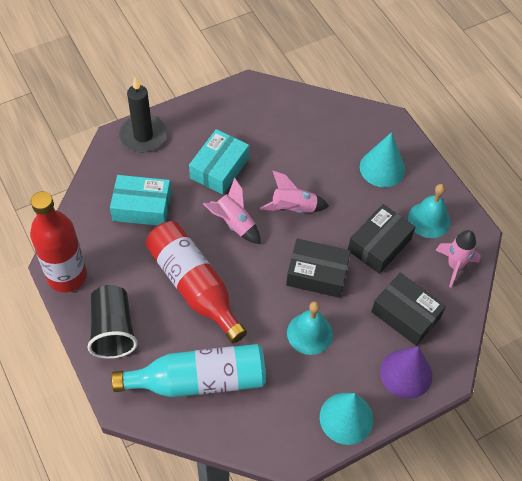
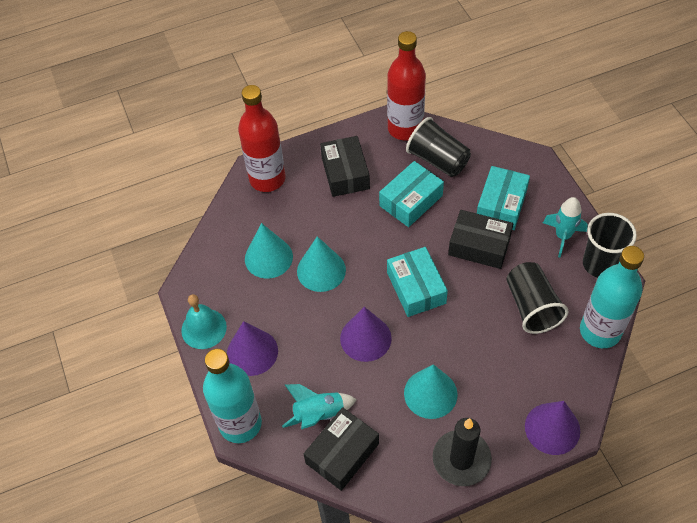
black cup: [87,285,138,359] = 1 -> [406,117,471,177] [507,262,569,334] [583,213,637,277] = 3
pink rocket: [203,177,261,244] [260,171,329,213] [435,230,481,288] = 3 -> none = 0
purple cone: [380,346,433,399] = 1 -> [227,321,278,376] [340,307,392,362] [525,401,580,455] = 3
turquoise bell: [287,301,333,355] [408,184,450,238] = 2 -> [181,294,227,349] = 1
turquoise bottle: [112,344,266,397] = 1 -> [203,349,262,443] [580,246,644,348] = 2
turquoise box: [110,175,171,226] [189,129,249,195] = 2 -> [379,161,444,227] [387,247,448,317] [477,166,530,230] = 3
turquoise cone: [320,393,374,445] [360,132,405,187] = 2 -> [245,223,293,279] [297,236,346,292] [404,364,458,419] = 3
turquoise rocket: none = 0 -> [282,384,357,429] [543,197,588,257] = 2

